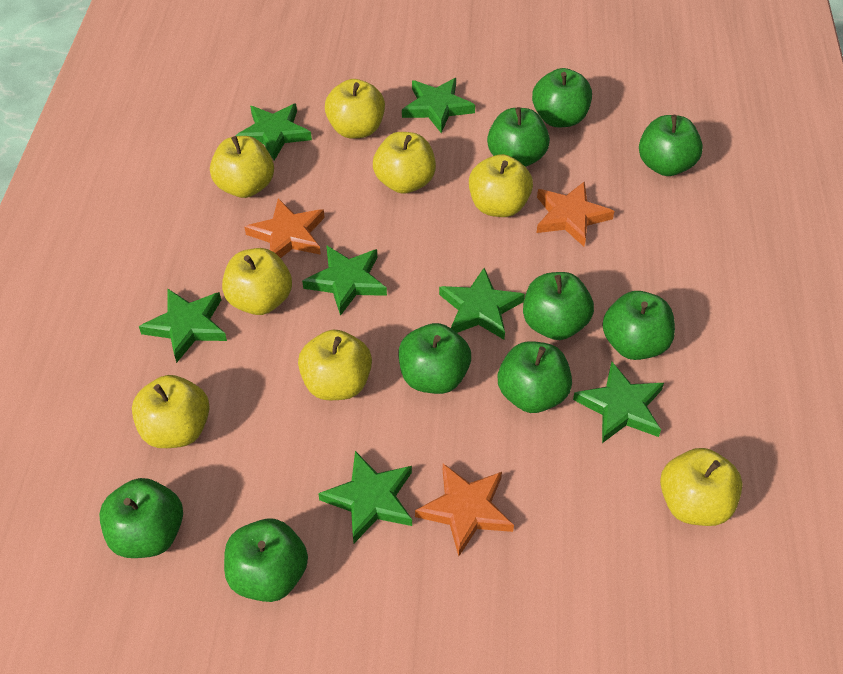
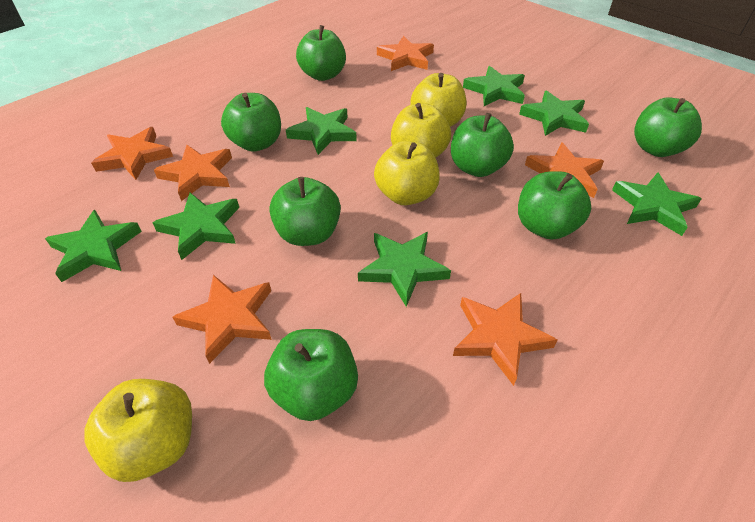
green apple: [99,478,183,558] [224,518,308,602] [399,323,471,394] [487,107,550,167] [498,341,572,413] [523,272,594,340] [532,68,592,127] [602,291,675,360] [639,115,703,176] = 9 -> [221,93,281,152] [264,329,358,421] [269,177,341,246] [296,25,346,81] [451,113,514,177] [518,171,591,240] [634,97,702,157] = 7
orange star: [244,198,325,258] [415,463,514,556] [537,181,614,246] = 3 -> [91,127,173,180] [154,145,232,201] [172,275,272,364] [377,36,434,71] [453,293,557,386] [525,142,604,198] = 6
yellow apple: [132,375,210,448] [210,136,274,198] [222,248,292,315] [298,329,372,400] [325,79,385,139] [373,132,436,194] [469,154,533,217] [660,448,743,526] = 8 -> [85,379,192,482] [374,141,440,205] [391,103,451,158] [410,73,467,127] = 4

